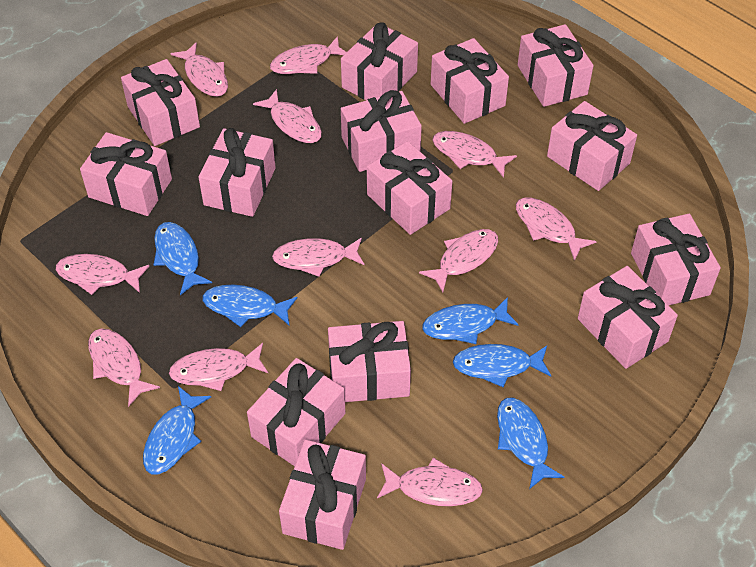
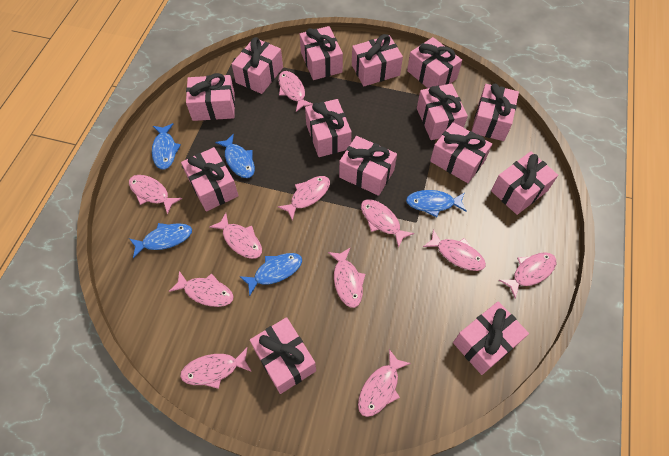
blue fish: [143,386,211,475] [154,222,212,295] [202,285,298,327] [422,297,519,344] [453,344,551,388] [497,398,564,489] = 6 -> [129,223,192,258] [152,123,181,170] [215,133,255,178] [239,253,302,296] [406,190,467,217] = 5

